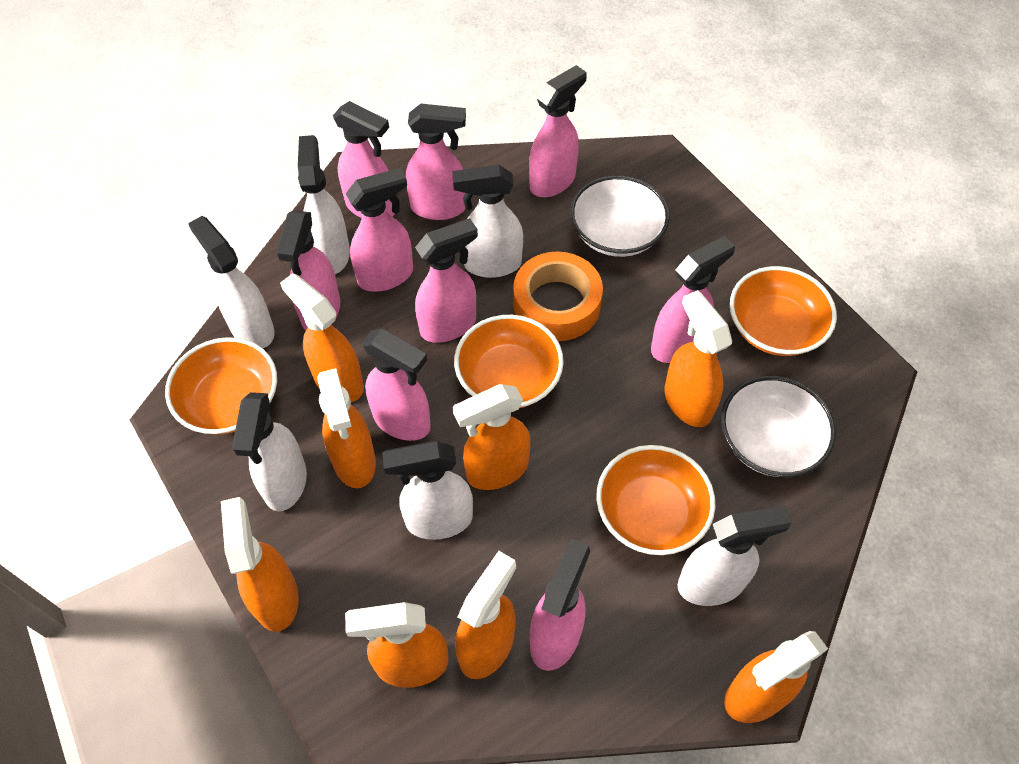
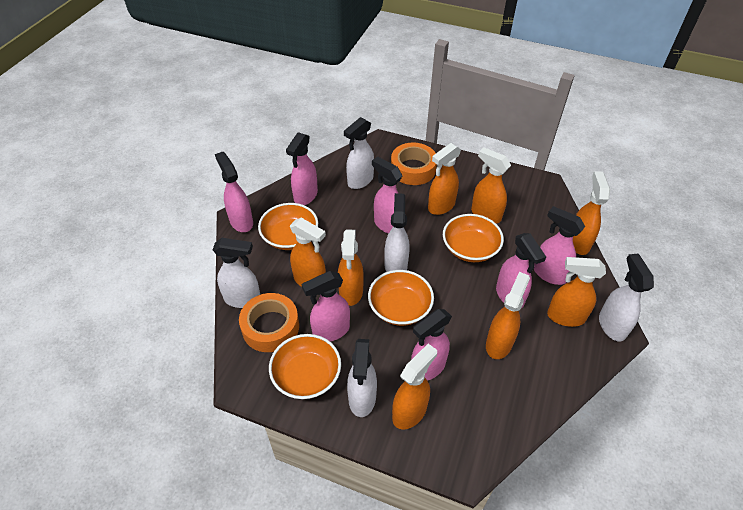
orange tape: [513,252,603,341] = 1 -> [239,293,299,352] [391,143,437,185] = 2
pink spray bottle: [276,211,340,330] [333,101,395,218] [346,168,413,292] [362,328,431,441] [406,104,466,220] [415,218,478,343] [529,65,587,197] [530,539,590,671] [651,236,735,363] = 9 -> [215,152,253,232] [286,132,318,205] [302,271,350,342] [372,157,402,234] [411,309,452,380] [496,233,546,307] [534,206,585,285] = 7
white bowl: [570,175,670,257] [721,376,836,477] = 2 -> none = 0
white spray bottle: [188,216,275,348] [232,392,307,511] [298,135,350,274] [382,441,473,540] [452,165,523,278] [677,506,792,606] = 6 -> [213,238,260,308] [344,117,374,189] [347,339,377,417] [384,193,410,272] [599,254,654,342] = 5

